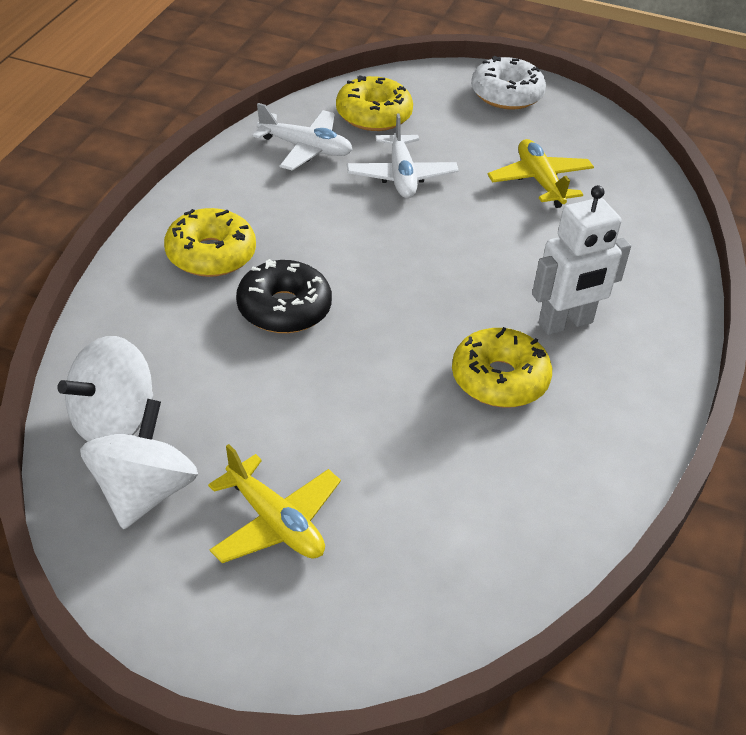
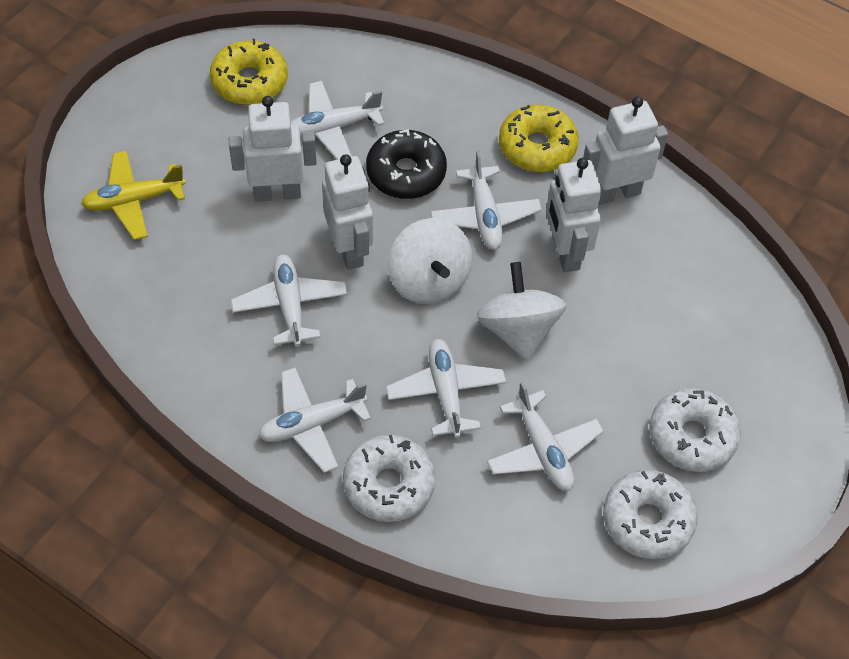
white donut: [471,56,546,110] = 1 -> [343,435,436,522] [603,470,697,559] [649,388,741,472] = 3
white plane: [253,103,353,171] [347,114,459,198] = 2 -> [231,255,348,347] [259,368,371,473] [291,81,384,160] [386,339,506,438] [430,150,542,250] [487,381,604,491] = 6
white robot: [532,185,631,335] = 1 -> [229,96,317,202] [322,154,373,270] [546,158,601,272] [583,97,668,205] = 4
yellow donut: [164,208,256,277] [336,75,413,131] [452,327,552,408] = 3 -> [210,39,288,105] [499,104,579,172] = 2
yellow plane: [208,444,341,563] [487,139,594,208] = 2 -> [81,151,186,240] = 1

